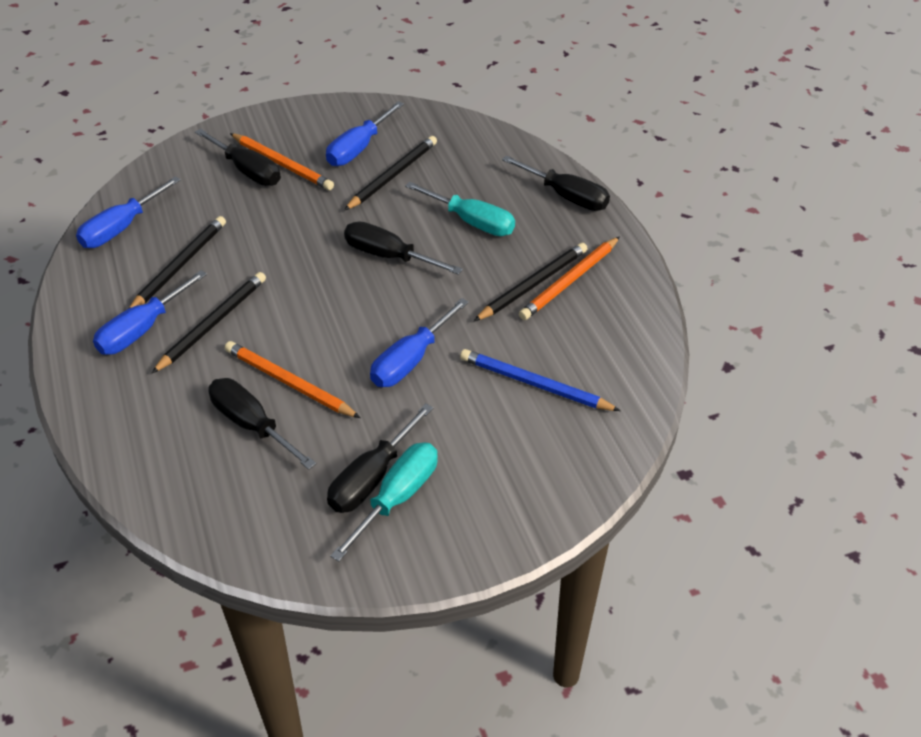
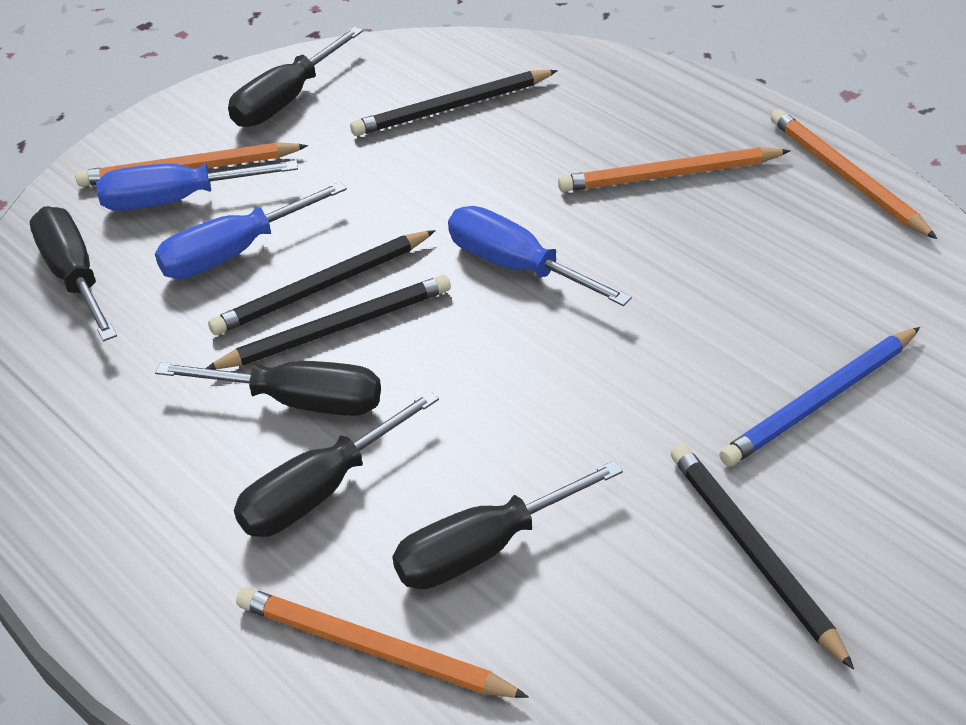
blue screwdriver: [76,176,181,248] [93,270,207,355] [326,101,404,166] [370,298,469,387] = 4 -> [96,160,298,211] [155,182,347,279] [448,206,632,306] = 3
orange pencil: [225,341,361,418] [230,133,334,190] [519,237,620,320] = 3 -> [75,142,308,187] [236,587,529,698] [558,147,791,192] [771,109,937,239] = 4
turquoise screwdriver: [330,442,437,562] [405,182,515,236] = 2 -> none = 0

